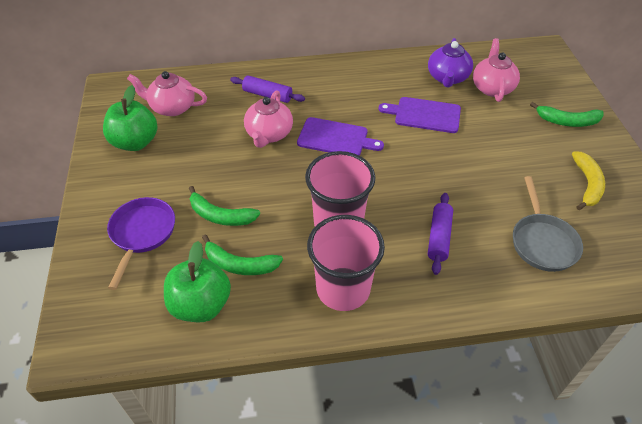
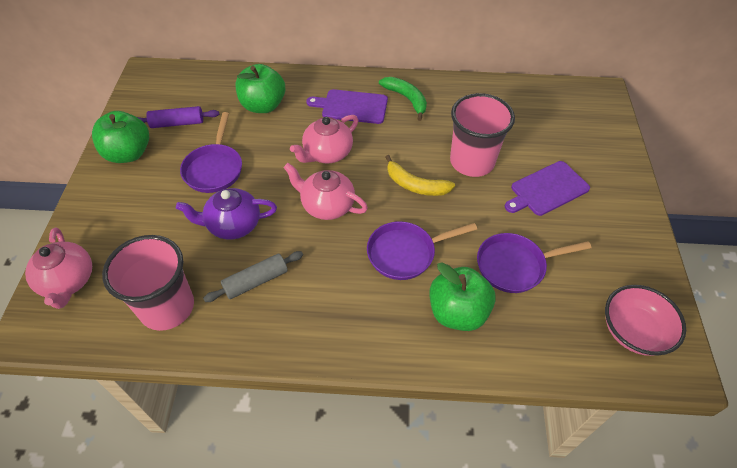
green apple: [103,85,157,151] [164,241,231,322] = 2 -> [92,111,149,163] [236,64,285,113] [430,263,496,331] = 3
green banana: [189,186,260,226] [202,234,283,275] [530,102,604,127] = 3 -> [379,77,427,121] = 1
grey pan: [513,176,583,272] = 1 -> none = 0
grey rolling pin: none = 0 -> [203,251,303,302] = 1
pink bowl: none = 0 -> [605,285,686,356] = 1
purple pan: [107,197,175,290] = 1 -> [180,112,242,193] [367,221,477,280] [477,233,591,293] = 3
purple rolling pin: [230,75,305,103] [428,193,453,275] = 2 -> [137,106,219,128] = 1

